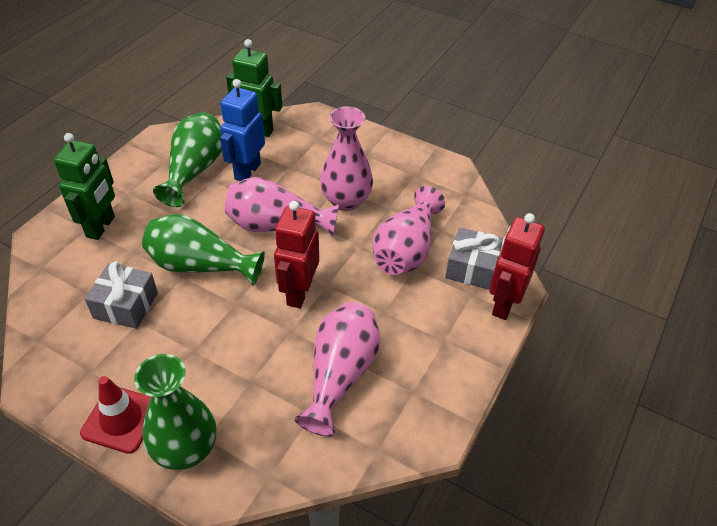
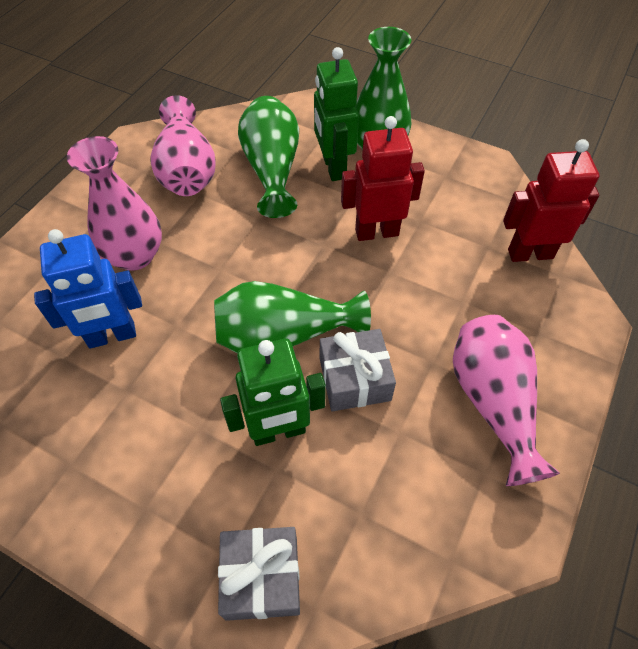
pink vase: [225,177,339,237] [295,302,380,436] [320,106,373,211] [372,186,445,275] = 4 -> [67,136,162,271] [150,95,216,196] [453,315,560,486] = 3
red traffic cone: [80,376,151,454] = 1 -> none = 0

